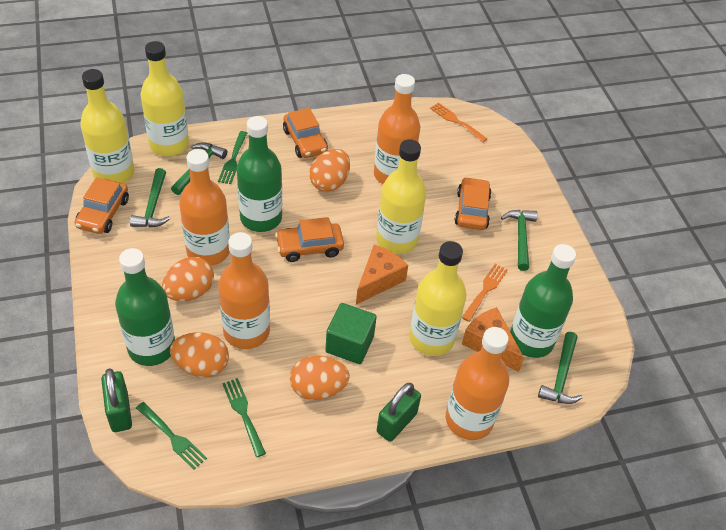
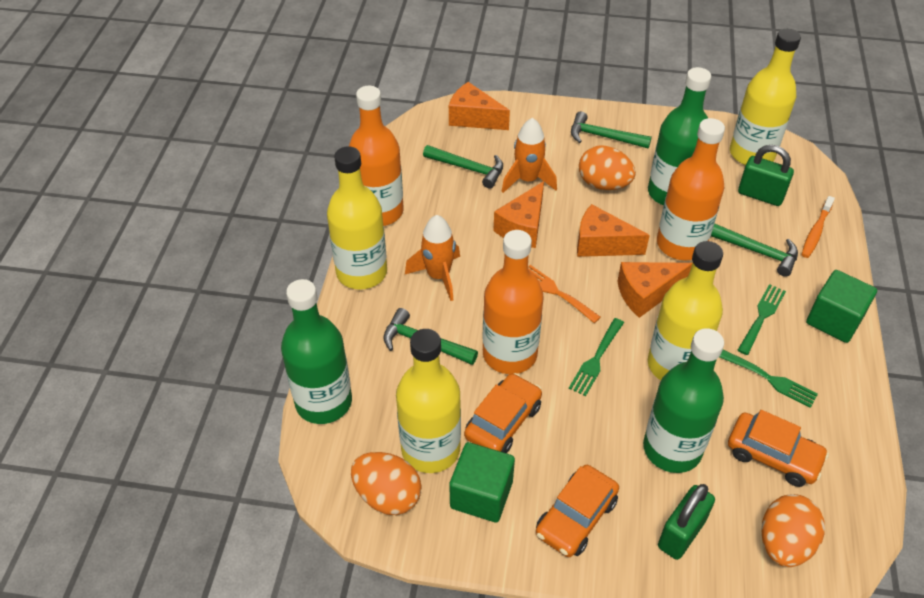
green cube: [325,303,377,364] = 1 -> [449,442,515,523] [806,270,877,343] = 2
orange bottle: [179,149,230,266] [218,232,270,349] [374,74,420,184] [446,327,509,440] = 4 -> [349,86,404,226] [483,230,544,374] [657,118,725,260] = 3
orange car: [75,177,129,234] [275,217,344,262] [283,108,328,158] [454,177,492,230] = 4 -> [464,373,542,453] [536,465,619,557] [728,410,829,487] = 3
orange cheese: [356,245,408,304] [462,307,524,372] = 2 -> [449,82,510,130] [493,181,544,248] [577,204,650,257] [617,262,692,318] = 4
orange egg: [162,257,214,301] [170,332,229,377] [290,355,350,400] [309,149,350,192] = 4 -> [351,452,422,515] [579,146,636,190] [762,494,825,567] = 3
orange fork: [430,102,487,142] [462,263,508,322] = 2 -> [528,265,601,323] = 1
orange rocket: none = 0 -> [405,215,460,301] [501,118,557,193] = 2
orange toothbrush: none = 0 -> [802,196,835,258] = 1

